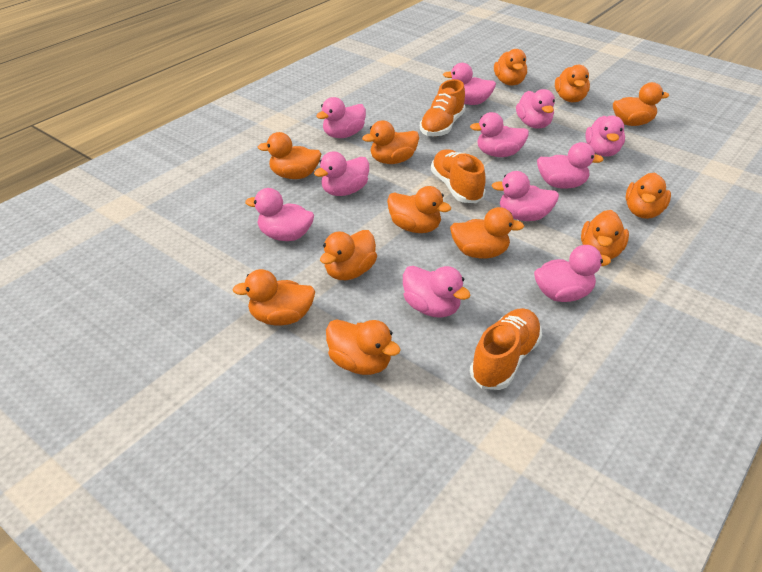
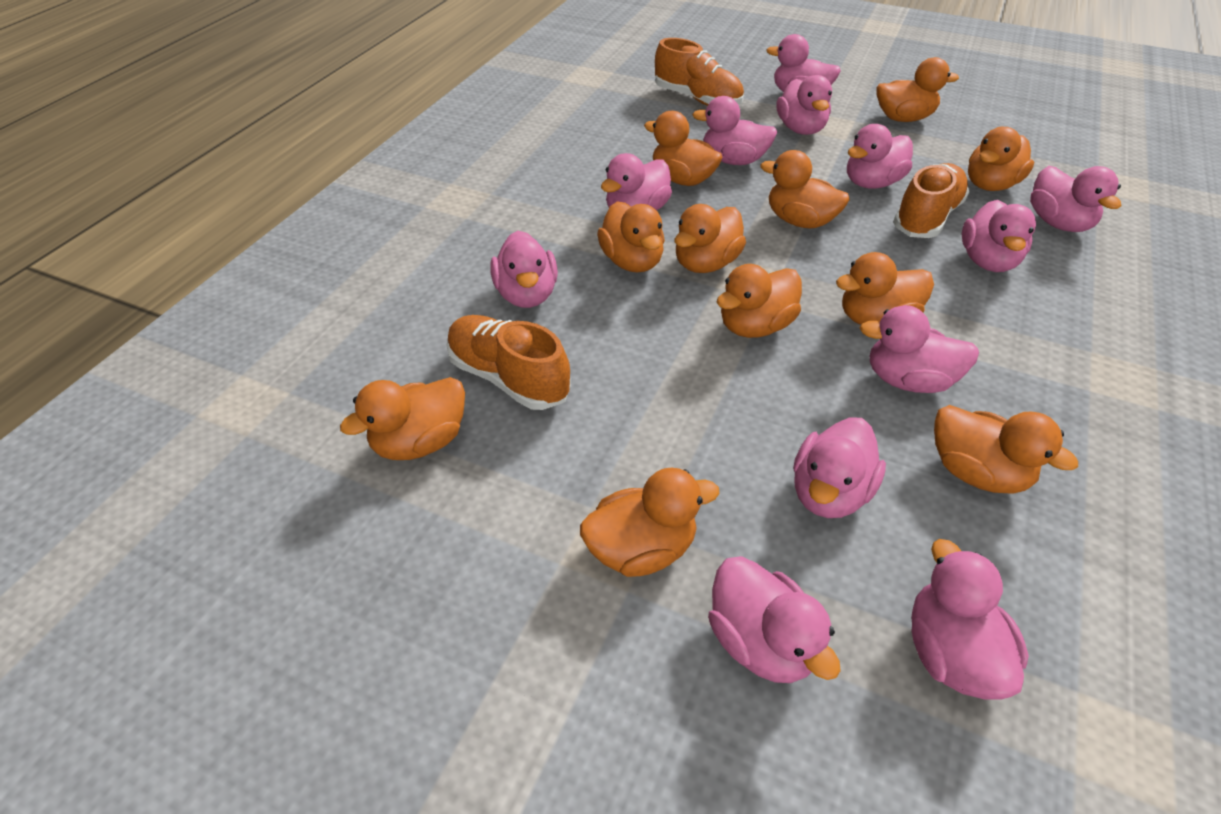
orange duck: [232,269,315,325] [258,132,321,179] [320,230,377,280] [326,319,401,375] [362,120,419,164] [387,186,451,233] [450,207,524,258] [494,49,527,86] [555,65,590,102] [581,210,629,259] [613,82,669,126] [625,173,671,219] = 12 -> [340,377,465,460] [580,467,719,577] [597,201,665,272] [644,111,723,186] [675,204,746,273] [717,264,802,338] [760,150,849,228] [836,252,934,325] [877,57,959,122] [934,405,1078,494] [968,127,1034,191] = 11
pink duck: [245,188,314,241] [314,151,369,196] [316,97,366,138] [403,266,470,318] [443,63,496,105] [470,112,529,157] [492,171,559,221] [516,89,555,128] [534,245,611,302] [537,142,604,189] [585,116,625,157] = 11 -> [490,231,558,308] [601,153,672,210] [692,96,777,165] [708,556,841,683] [766,34,841,92] [777,75,832,135] [794,417,886,518] [847,124,913,189] [860,305,979,393] [912,539,1029,699] [962,200,1036,272] [1030,166,1121,232] = 12

